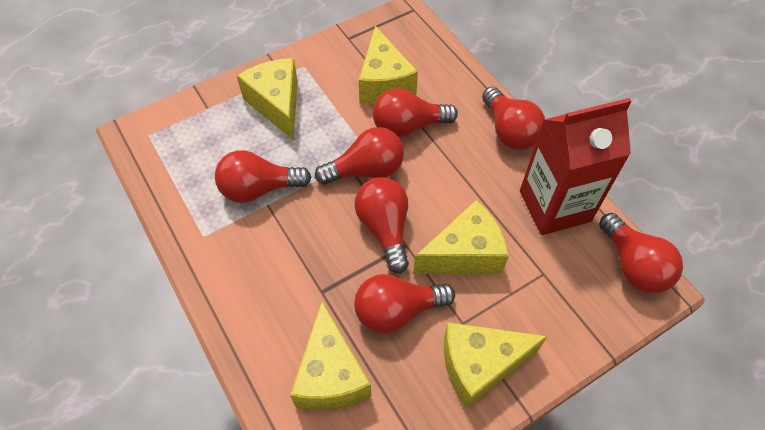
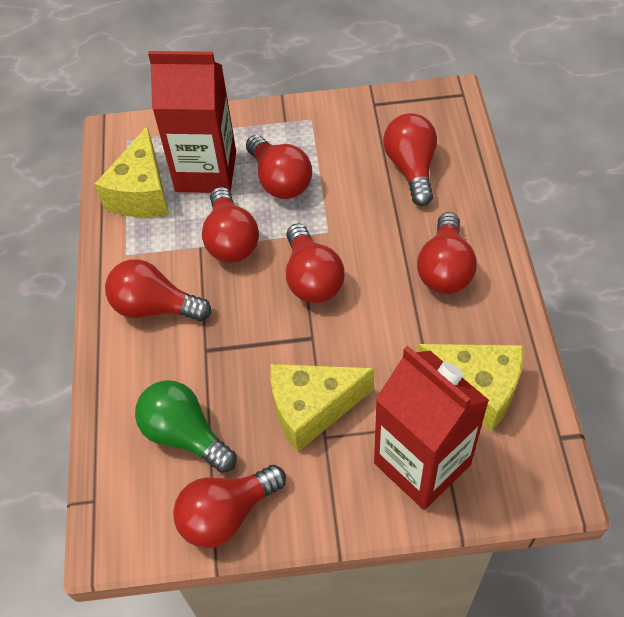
green light bulb: none = 0 -> [135,380,236,473] = 1
red carton: [520,98,631,235] = 1 -> [148,51,236,193] [374,346,489,510] = 2
yellow cheese: [237,58,298,140] [290,302,371,410] [359,26,418,105] [413,200,509,274] [444,322,548,409] = 5 -> [95,126,169,217] [270,364,374,452] [418,344,523,432] = 3

